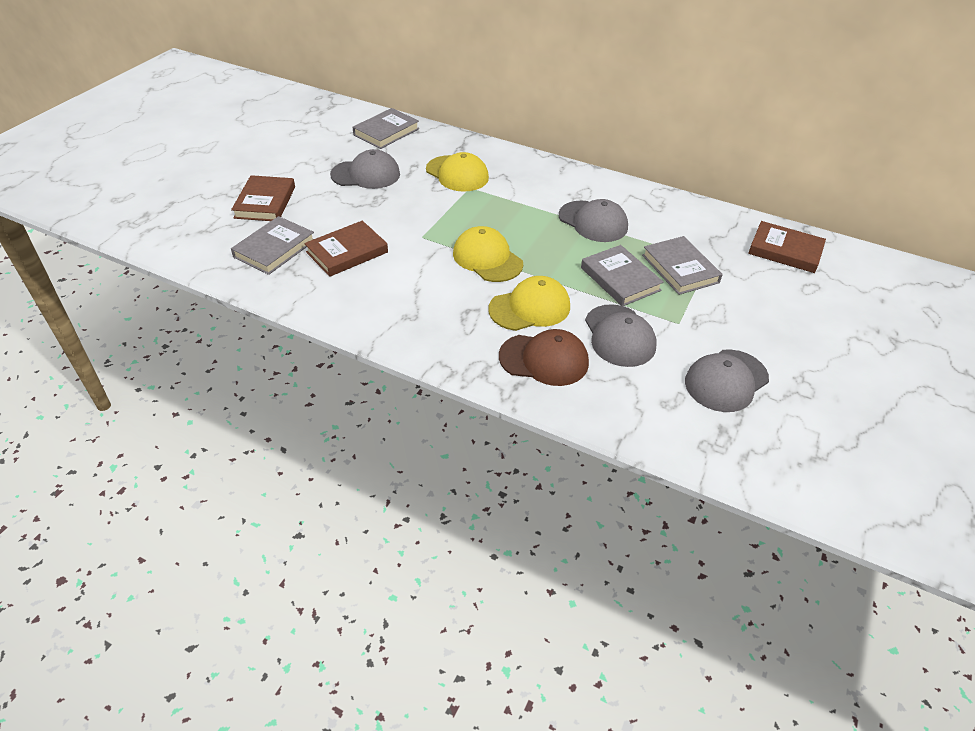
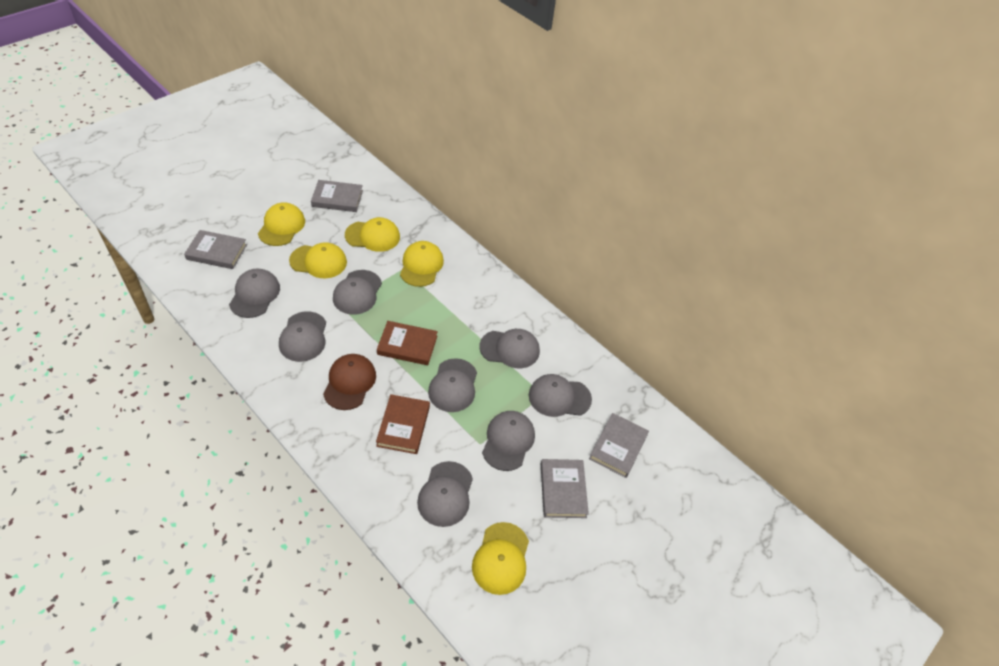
brown book: [231,175,295,221] [304,221,388,277] [748,221,826,273] = 3 -> [376,394,430,454] [377,321,438,365] = 2
grey cap: [330,149,400,189] [559,199,628,242] [585,304,656,367] [685,349,769,412] = 4 -> [229,268,280,318] [279,311,326,362] [333,270,382,315] [417,461,473,527] [428,358,477,412] [479,329,540,368] [482,411,535,471] [529,374,592,417] = 8
yellow cap: [426,152,489,192] [453,226,523,282] [489,276,570,331] = 3 -> [258,202,305,246] [289,242,347,278] [345,217,400,252] [400,241,444,287] [472,522,529,595] = 5

